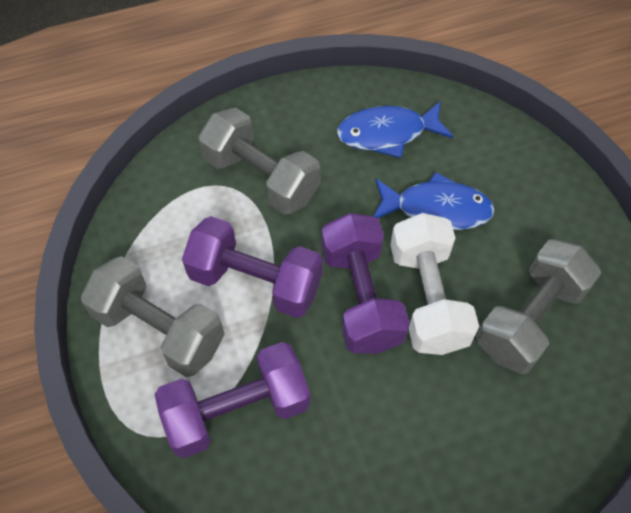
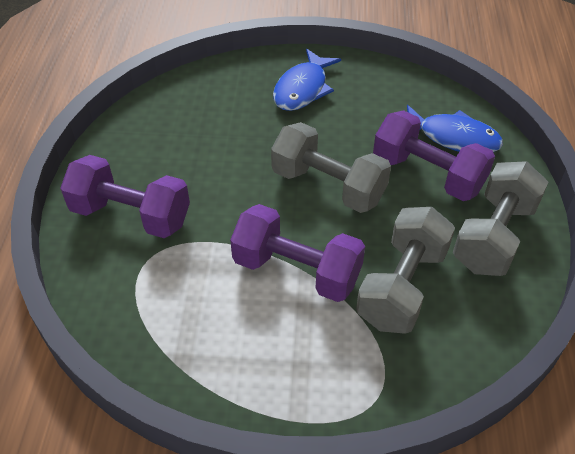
white dumbbell: [390,213,479,355] = 1 -> none = 0

